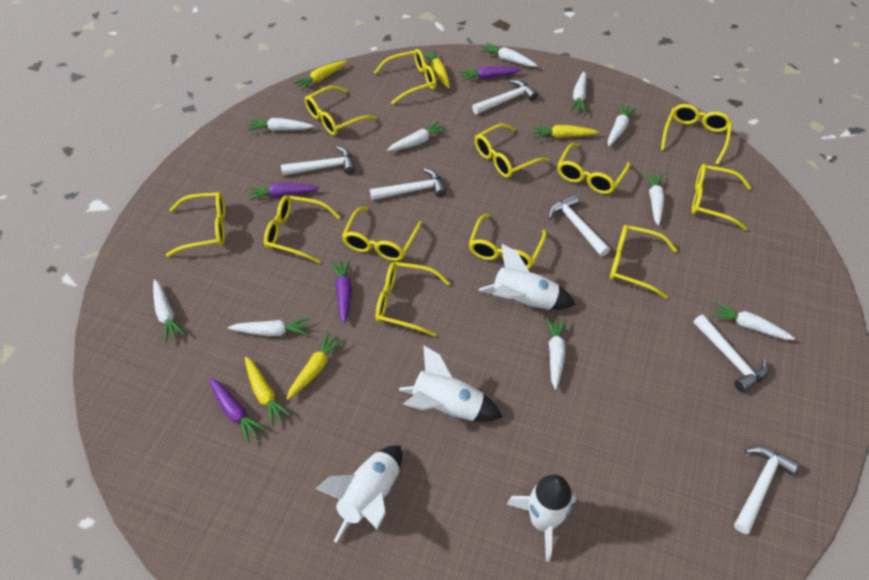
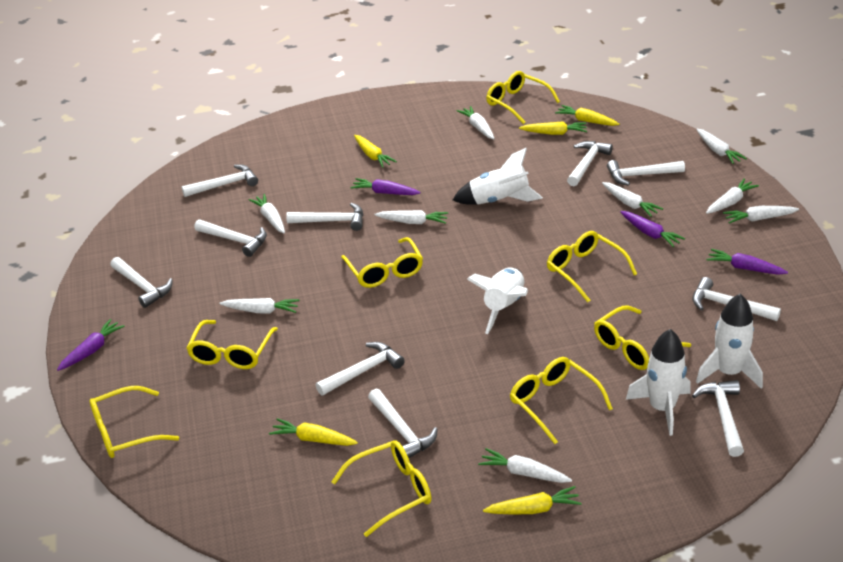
white carrot: [153,279,185,342] [228,318,310,336] [248,118,314,131] [387,121,448,151] [481,43,538,67] [546,317,566,390] [570,71,586,113] [608,103,637,146] [645,172,664,226] [712,301,795,340] = 10 -> [219,298,300,314] [248,194,285,234] [374,210,448,224] [457,106,495,139] [478,448,572,483] [602,182,663,217] [696,129,747,164] [706,179,759,214] [723,206,799,224] = 9
white hammer: [281,146,355,176] [370,168,446,200] [472,80,538,114] [549,194,610,256] [693,314,769,392] [734,445,799,534] = 6 -> [110,257,172,308] [181,164,258,197] [194,219,267,257] [286,203,363,231] [316,342,405,396] [368,389,438,458] [567,141,613,186] [607,160,685,186] [692,277,781,321] [692,380,744,457] = 10
yellow glasses: [166,192,225,257] [264,195,341,264] [305,86,377,135] [342,207,422,261] [374,49,436,105] [376,262,450,337] [469,214,547,269] [475,124,549,178] [557,143,630,194] [610,225,677,299] [661,104,732,165] [691,164,752,231] = 12 -> [89,386,179,458] [187,320,278,369] [331,440,431,537] [341,237,423,288] [486,71,560,124] [510,357,613,444] [547,231,637,302] [594,305,691,370] = 8

